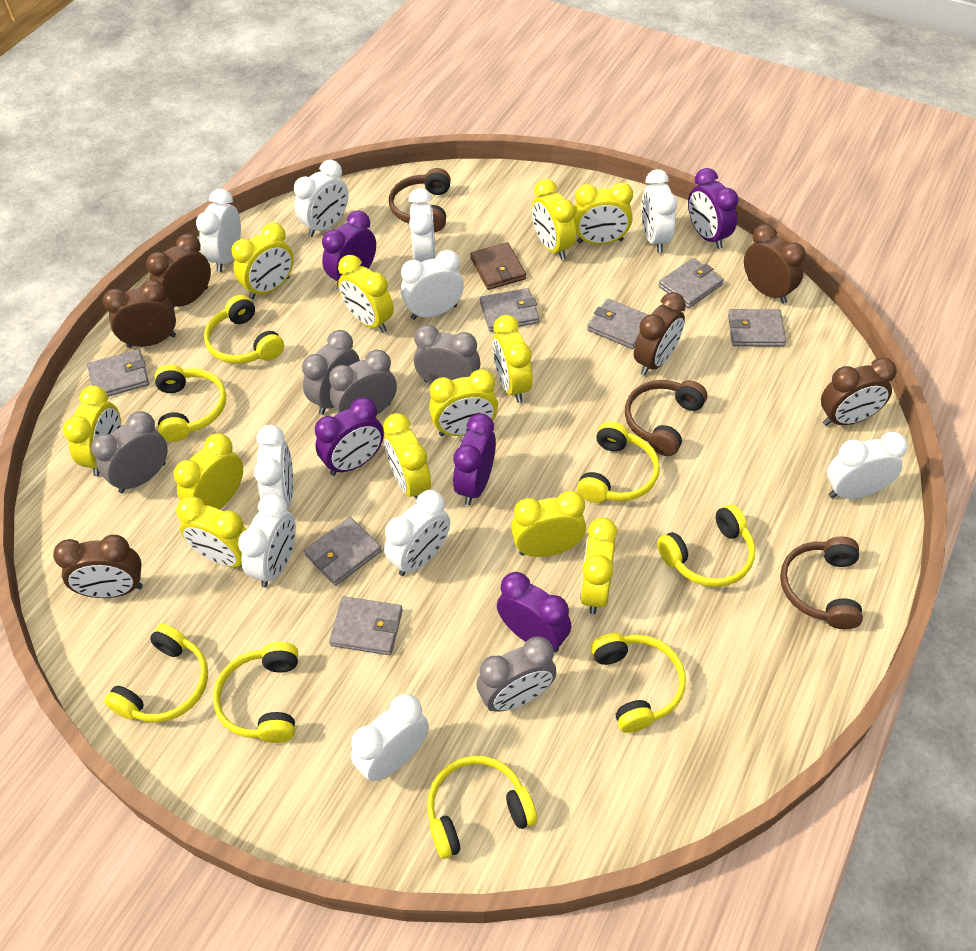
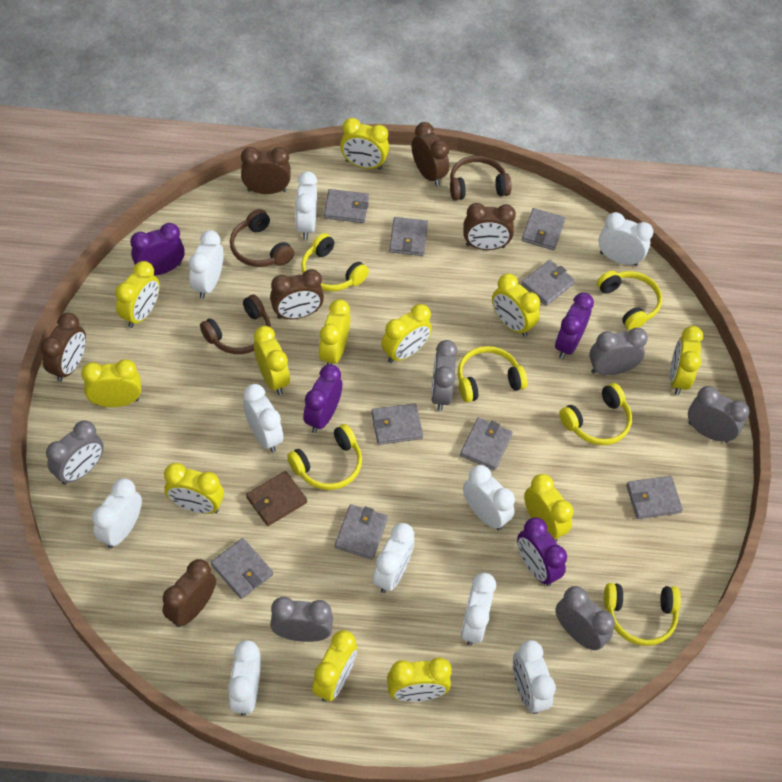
grey clock: [91,411,168,493] [302,330,360,415] [329,350,397,415] [414,325,481,384] [477,637,557,712] = 5 -> [46,420,104,485] [270,597,333,642] [431,340,458,411] [555,586,615,650] [589,328,648,375] [688,386,749,443] = 6
grey wallet: [87,349,149,397] [304,517,382,586] [329,596,403,655] [480,288,539,332] [587,299,648,349] [658,258,724,308] [728,309,786,347] = 7 -> [211,538,273,599] [324,189,369,223] [335,504,388,560] [371,403,423,445] [389,217,428,256] [460,418,513,470] [521,260,575,306] [522,208,565,250] [626,476,683,519] = 9
purple clock: [315,397,384,476] [322,210,376,290] [453,413,496,505] [497,572,571,653] [688,168,739,249] = 5 -> [130,223,185,276] [303,364,342,433] [517,517,567,586] [555,293,594,359] = 4
yellow headphones: [104,624,208,723] [155,364,226,442] [204,295,284,364] [213,642,298,743] [427,756,537,859] [577,421,660,503] [591,633,686,733] [657,504,755,587] = 8 -> [287,424,362,490] [301,233,369,291] [458,346,527,403] [559,383,632,445] [597,271,662,330] [604,583,681,646] = 6

